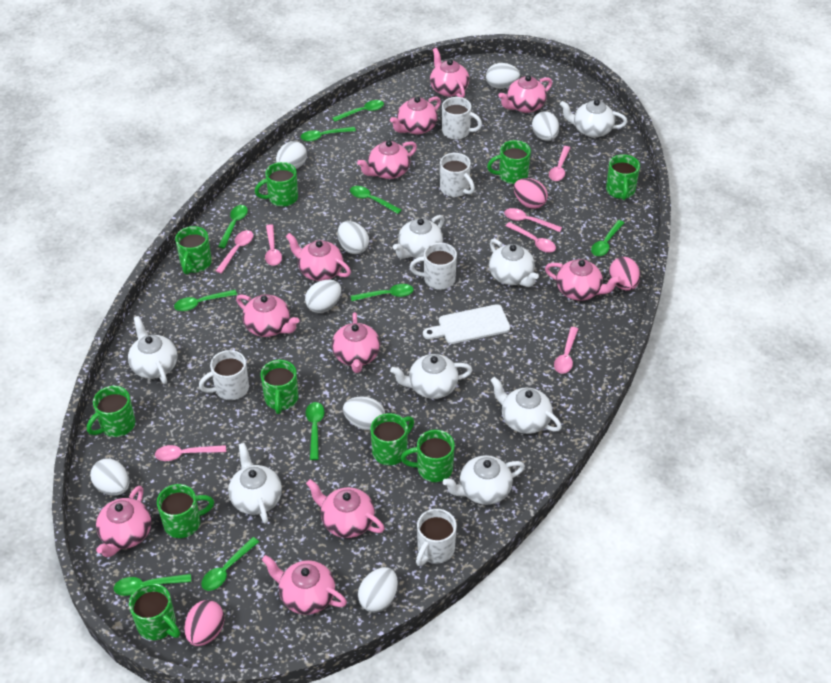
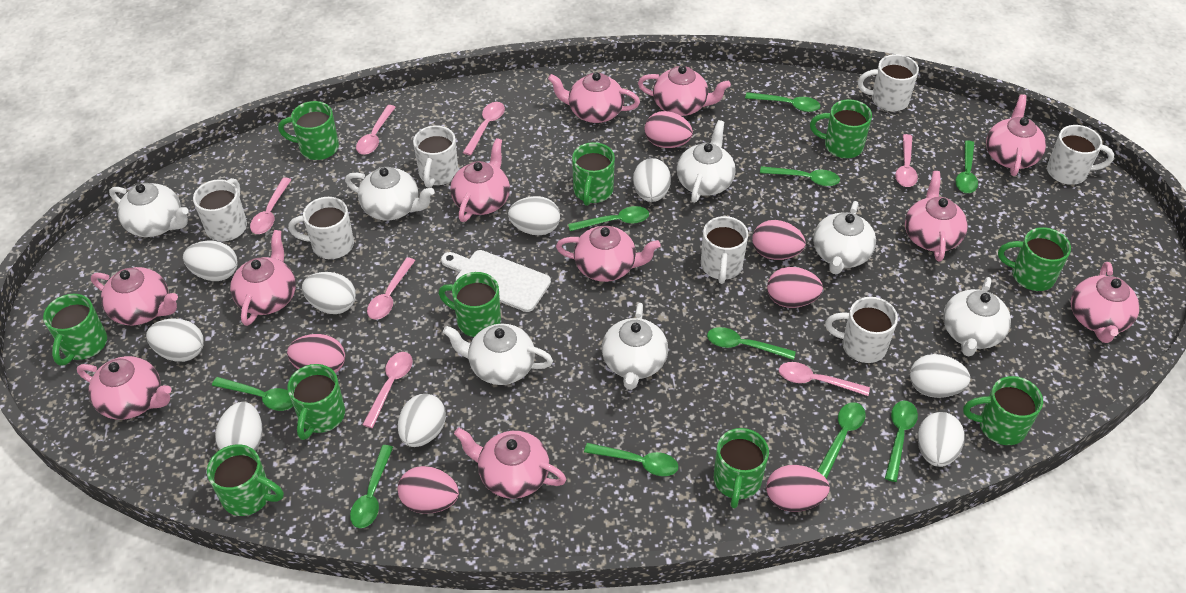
pink egg: [184,600,224,646] [514,178,548,209] [609,257,640,291] = 3 -> [287,334,345,373] [398,466,459,514] [645,111,693,148] [752,220,805,260] [766,465,830,512] [767,267,823,308] = 6
white egg: [90,459,129,496] [276,141,307,169] [305,280,341,313] [338,221,369,254] [343,397,385,430] [358,567,398,613] [486,63,520,89] [532,111,559,141] = 8 -> [146,318,204,362] [183,241,238,281] [215,402,263,451] [302,272,356,314] [398,394,446,447] [508,196,560,235] [633,158,671,202] [910,354,970,398] [917,412,965,467] = 9
white mug: [199,350,249,400] [410,243,457,290] [416,509,457,566] [440,153,475,197] [442,97,482,139] = 5 -> [193,178,247,241] [288,197,354,259] [413,125,458,188] [701,216,748,284] [825,297,898,363] [858,54,919,112] [1047,125,1114,185] = 7
white teapot: [128,316,177,384] [228,443,282,524] [390,354,472,399] [393,215,444,259] [443,455,525,505] [489,239,539,287] [490,377,562,434] [560,100,627,138] = 8 -> [109,183,189,237] [345,167,434,220] [443,324,553,385] [602,303,668,390] [677,120,736,203] [813,201,876,274] [943,277,1011,356] = 7

